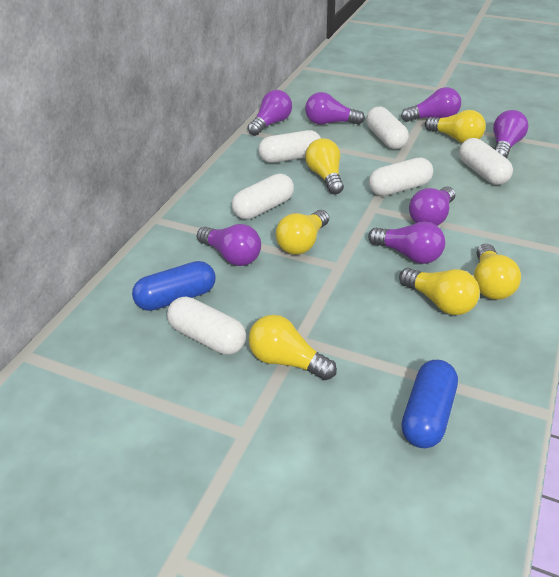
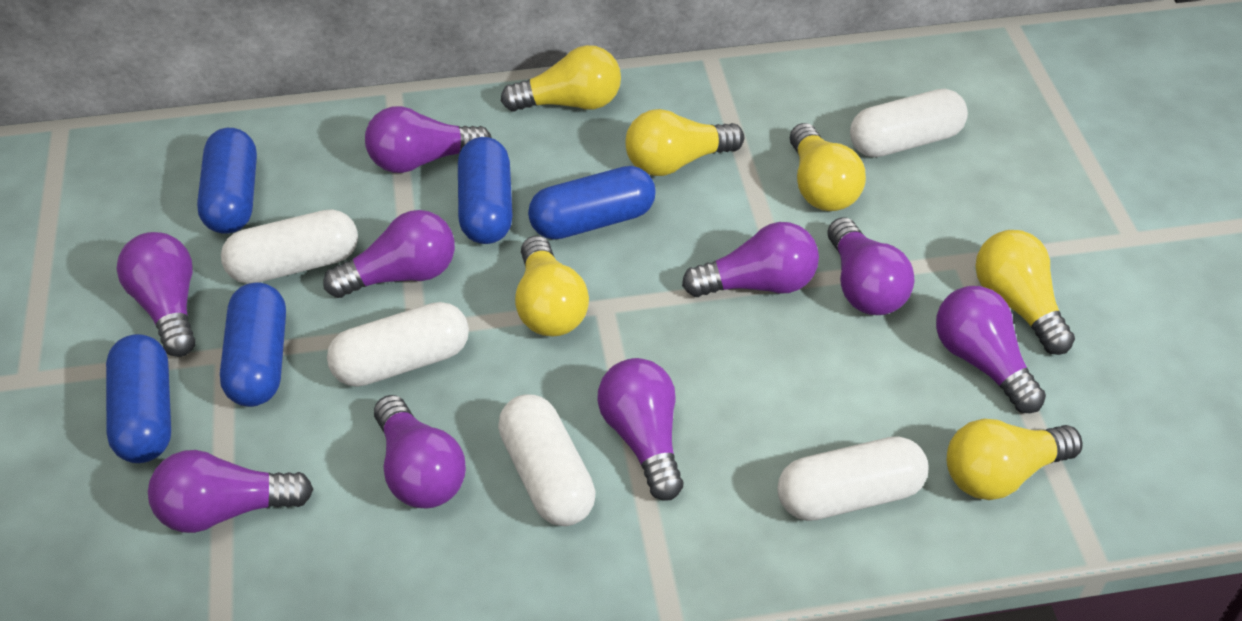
blue capsule: [132,261,216,311] [402,360,458,448] = 2 -> [106,334,171,463] [197,128,257,234] [220,282,286,407] [458,137,513,244] [528,166,656,239] = 5
purple light bulb: [197,224,261,266] [247,90,292,136] [305,92,365,125] [368,222,445,264] [401,87,461,122] [409,186,456,226] [493,110,529,158] = 7 -> [117,232,195,357] [148,450,313,533] [323,210,455,298] [365,106,492,173] [374,395,466,509] [598,358,683,501] [682,222,819,297] [827,217,915,315] [936,286,1046,413] = 9
white capsule: [167,297,246,355] [232,174,294,219] [258,130,321,163] [366,107,409,149] [369,158,433,196] [459,138,513,185] = 6 -> [221,209,358,284] [327,302,469,387] [498,395,596,526] [777,436,928,521] [850,89,968,157] = 5

